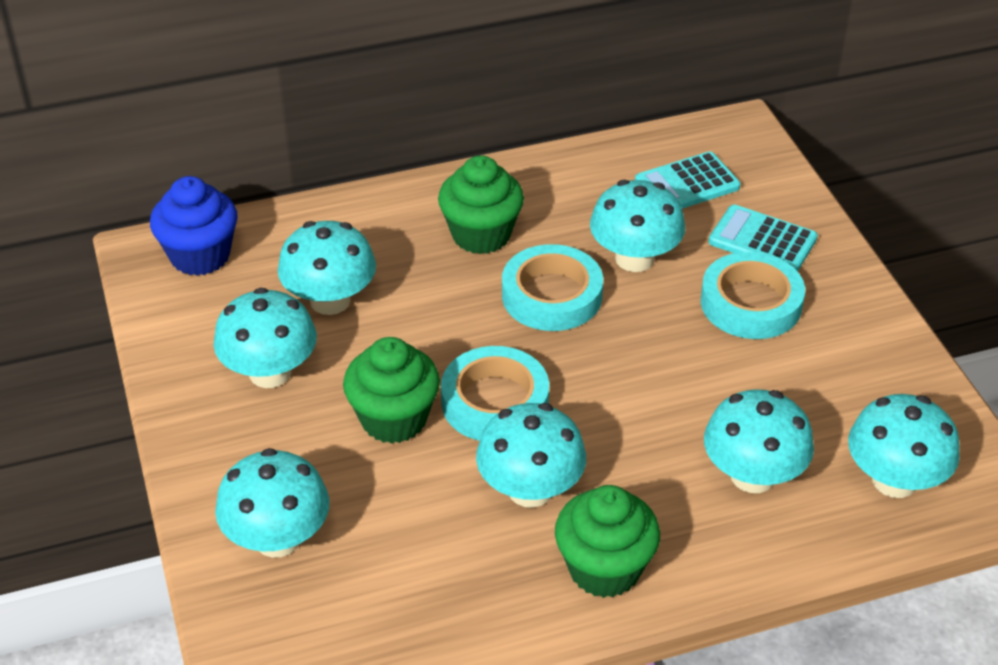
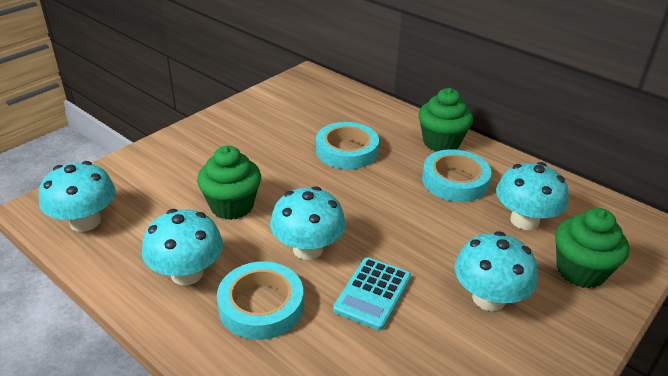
blue cupcake: [150,176,238,276] = 1 -> none = 0
turquoise calculator: [635,151,740,209] [709,205,818,272] = 2 -> [333,257,411,330] = 1
turquoise mushroom: [213,288,317,388] [215,448,330,558] [278,221,376,315] [476,403,586,508] [590,180,685,272] [704,389,814,493] [848,394,960,498] = 7 -> [39,161,116,232] [142,209,223,285] [270,186,346,260] [455,231,538,311] [496,162,569,230] = 5

